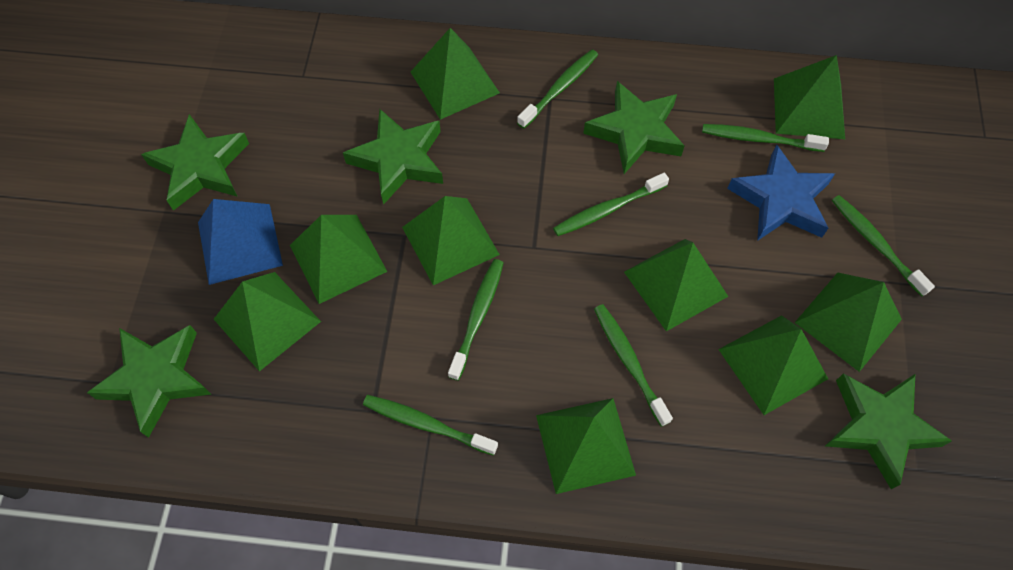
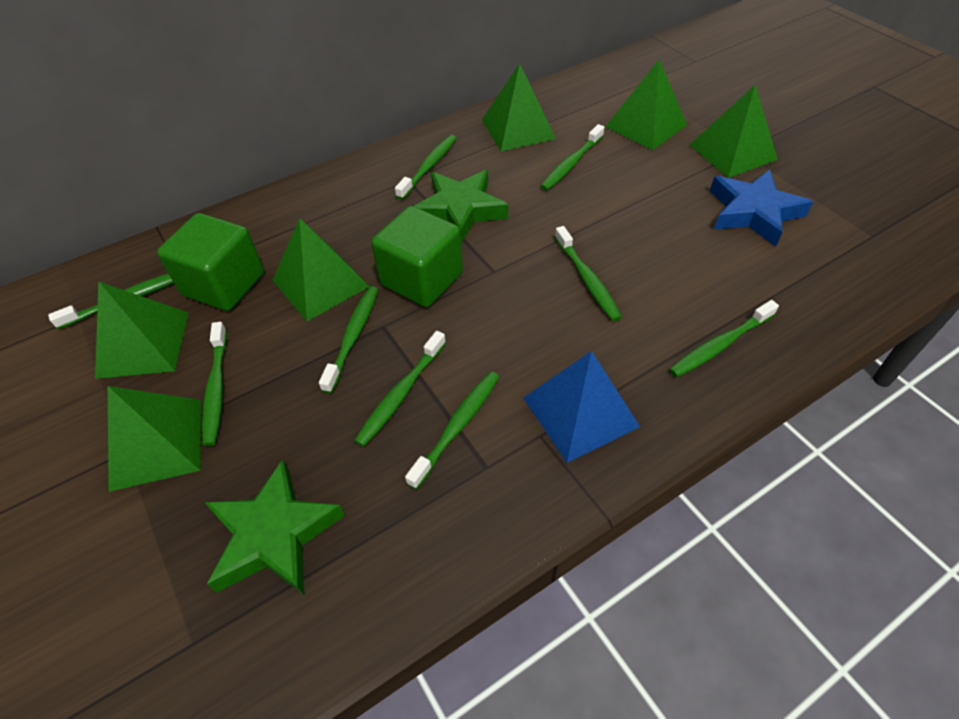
green cube: none = 0 -> [157,213,264,311] [371,206,463,307] = 2
green pyramid: [214,272,321,372] [290,215,387,304] [402,196,500,285] [411,28,500,120] [536,398,636,494] [624,239,728,331] [718,315,828,415] [774,55,845,139] [794,273,902,372] = 9 -> [95,281,189,379] [108,386,201,492] [273,218,370,321] [482,63,556,151] [605,60,687,150] [690,85,778,178] = 6
green star: [87,325,212,438] [141,114,249,211] [343,109,443,205] [583,81,685,174] [825,373,952,489] = 5 -> [205,459,345,595] [415,170,508,244] = 2
green toothbrush: [363,395,498,456] [448,259,504,381] [517,49,598,129] [553,173,669,236] [594,304,673,427] [702,124,829,152] [832,195,935,297] = 7 -> [48,274,174,329] [202,322,227,446] [319,286,378,393] [354,331,446,447] [395,135,457,200] [405,371,499,489] [540,124,604,191] [555,226,622,321] [669,300,779,377] = 9

